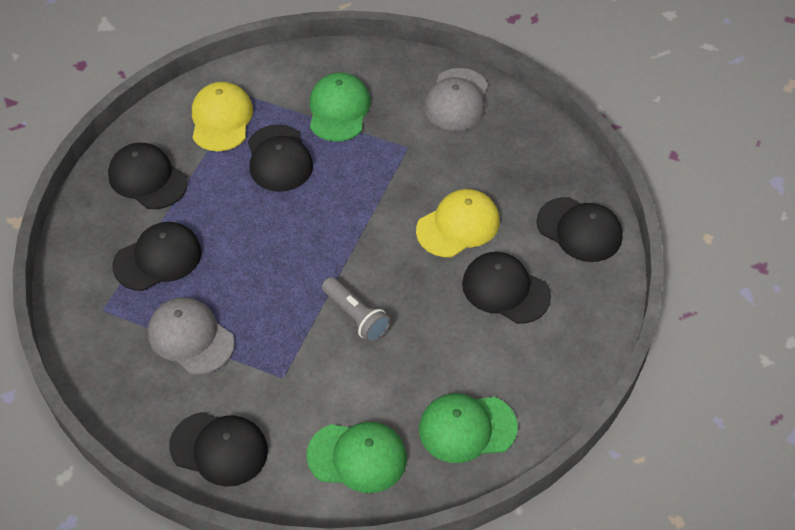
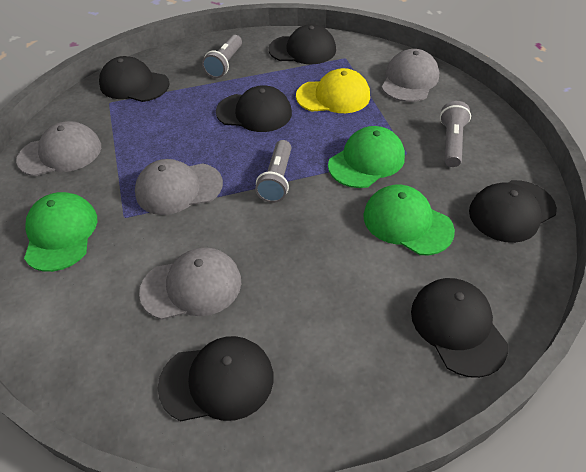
grey cap: [148,297,234,375] [424,68,488,131] = 2 -> [16,121,101,176] [135,159,223,215] [139,247,241,320] [382,49,439,102] = 4
grey flashlight: [322,277,391,342] = 1 -> [202,35,242,78] [255,140,291,203] [440,101,471,167] = 3
yellow cap: [192,82,253,151] [416,189,500,257] = 2 -> [296,68,370,113] = 1

